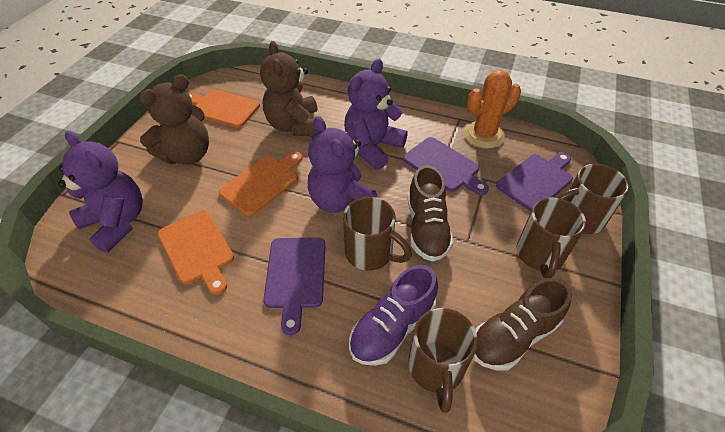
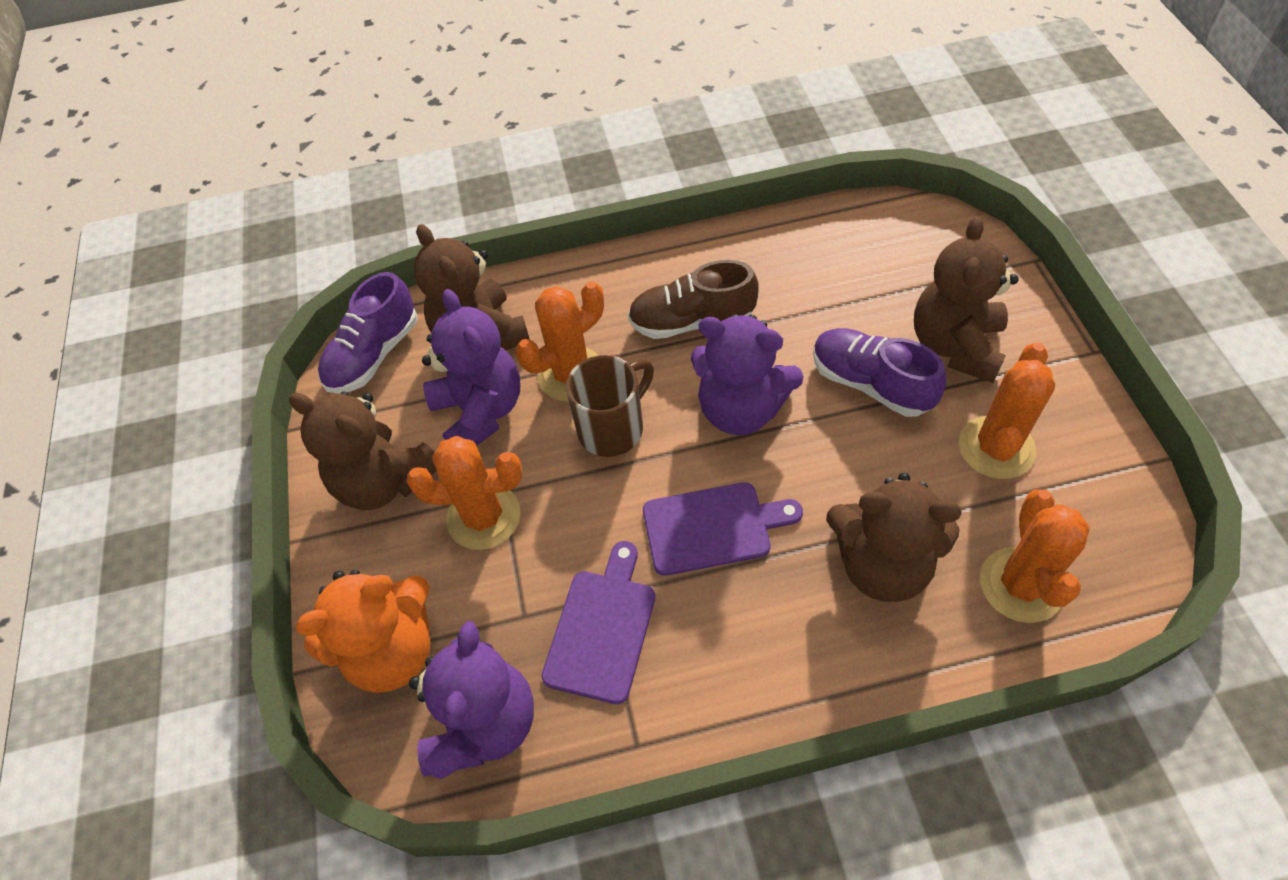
brown mug: [343,197,412,271] [408,308,478,413] [517,197,586,279] [556,164,629,234] = 4 -> [566,355,654,457] = 1
brown shoe: [408,165,454,262] [473,278,572,370] = 2 -> [628,260,759,339] = 1
brown teddy bear: [139,74,209,165] [260,41,317,136] = 2 -> [289,391,437,510] [414,224,530,350] [826,473,961,602] [914,216,1019,383] = 4
orange cactus: [464,70,521,148] = 1 -> [406,436,522,550] [516,281,604,402] [959,342,1055,479] [980,489,1090,623] = 4
orange cutting board: [158,210,234,295] [188,89,260,128] [219,152,303,216] = 3 -> none = 0
orange teddy bear: none = 0 -> [295,570,431,693] = 1
purple cutting board: [263,238,326,335] [403,137,489,195] [496,152,573,211] = 3 -> [542,541,655,704] [643,482,803,576] = 2
purple shoe: [349,265,438,366] = 1 -> [318,272,417,393] [813,328,947,417] = 2

